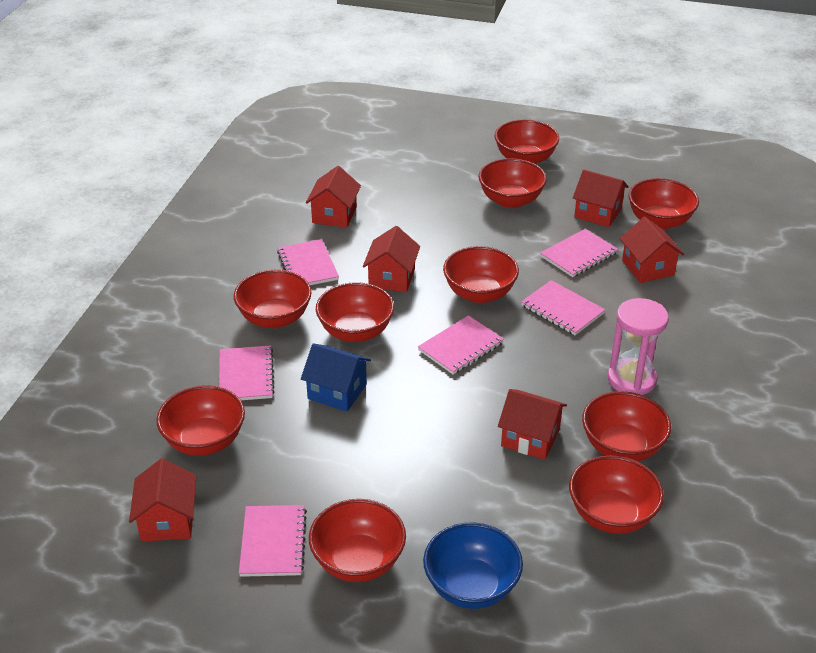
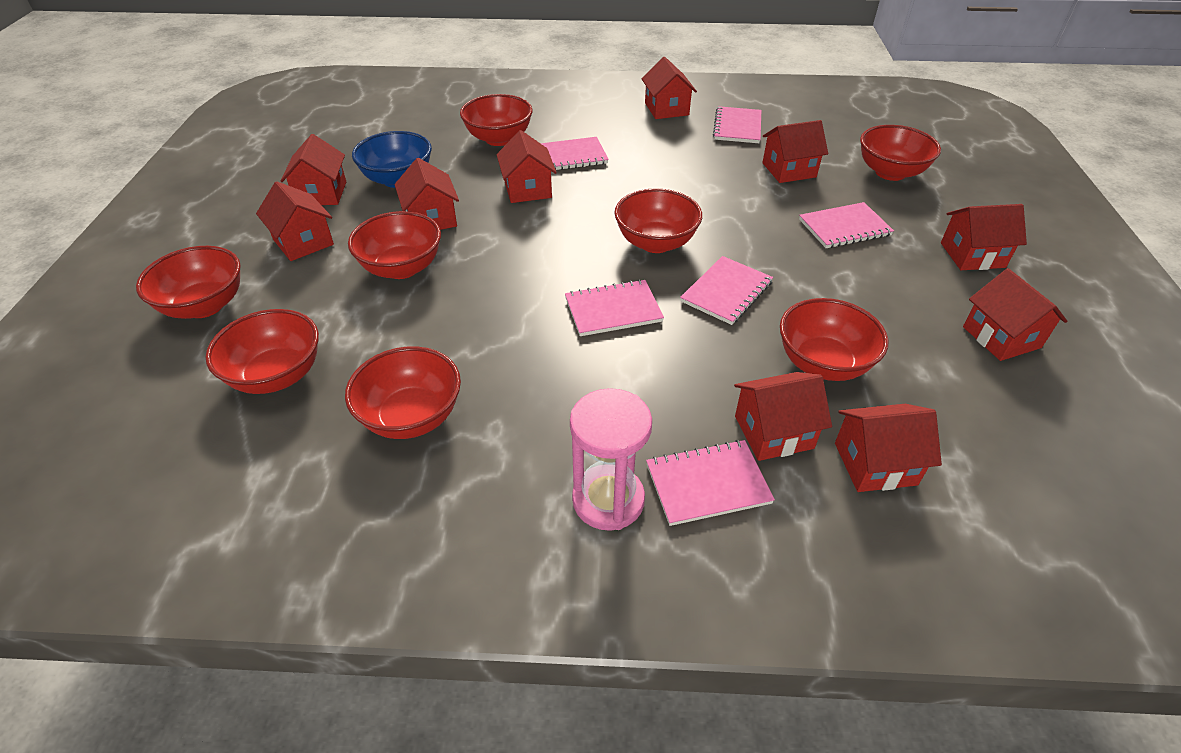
blue house: [301,343,371,412] = 1 -> none = 0
red bowl: [156,385,245,456] [234,270,312,328] [309,499,406,582] [316,282,394,342] [443,246,519,303] [479,158,547,208] [494,120,559,164] [569,455,664,534] [582,391,671,462] [628,178,699,230] = 10 -> [136,246,241,319] [206,309,319,394] [345,346,461,439] [348,211,441,279] [460,94,533,146] [615,188,702,253] [780,298,889,381] [860,125,941,181] = 8
red house: [129,458,197,542] [306,166,361,228] [363,226,420,292] [498,389,567,460] [573,169,629,227] [620,217,684,283] = 6 -> [256,181,334,261] [281,134,346,205] [395,158,459,230] [497,130,557,203] [641,57,697,119] [734,372,832,461] [762,120,828,183] [835,404,942,492] [941,204,1027,270] [963,268,1067,361] = 10

